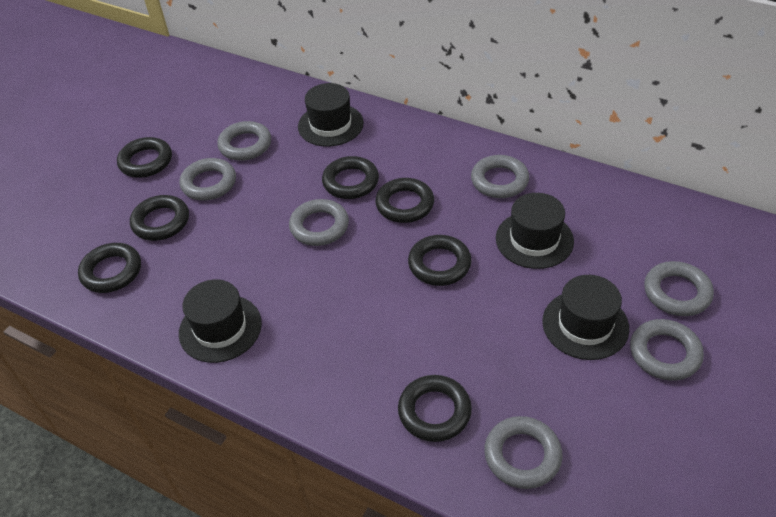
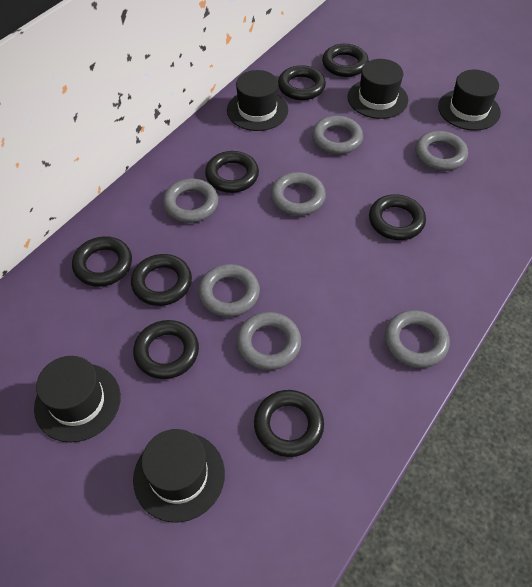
black hat: [179,279,262,363] [298,83,364,147] [496,193,574,269] [542,275,629,360] = 4 -> [34,356,121,443] [133,429,225,523] [227,70,288,131] [348,59,408,119] [438,70,501,131] = 5
black ring: [78,243,141,293] [117,137,172,178] [130,195,189,241] [322,156,379,199] [375,178,434,223] [398,375,472,442] [408,235,472,286] = 7 -> [72,236,132,287] [131,254,192,306] [133,320,199,379] [205,151,259,193] [254,390,324,457] [278,65,326,100] [322,44,369,77] [369,194,426,240] = 8

